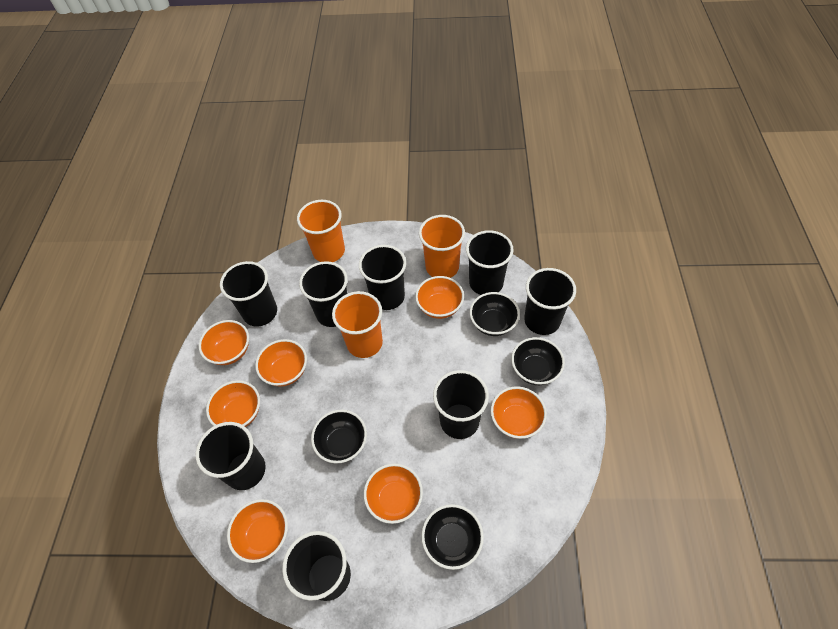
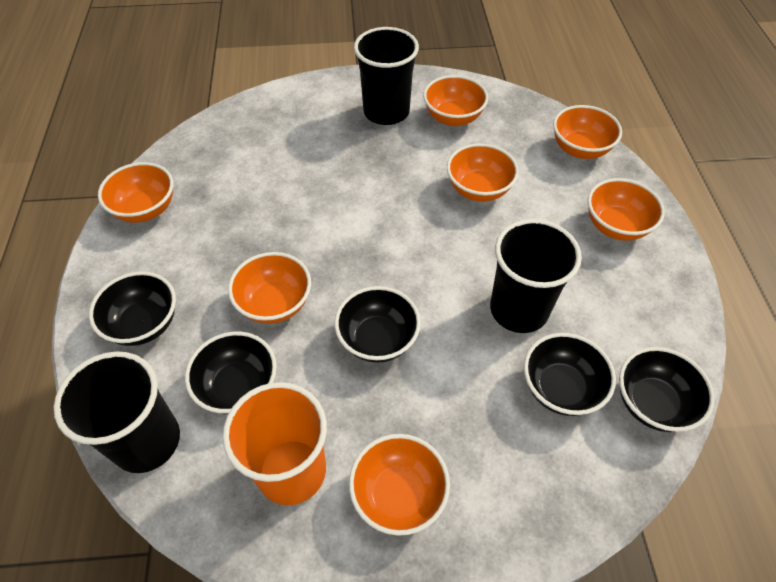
black bowl: [311,410,367,463] [421,504,484,570] [470,292,520,336] [511,337,565,385] = 4 -> [89,271,176,346] [185,332,277,414] [334,286,421,363] [524,333,616,416] [619,347,715,432] = 5
black cup: [196,422,266,490] [220,261,277,327] [282,531,351,601] [299,261,348,327] [359,245,406,310] [433,370,489,439] [466,230,514,295] [524,268,576,335] = 8 -> [54,351,180,473] [354,27,419,125] [490,219,582,333] = 3
orange cup: [297,200,345,262] [332,291,383,358] [419,215,465,278] = 3 -> [223,382,327,505] = 1

